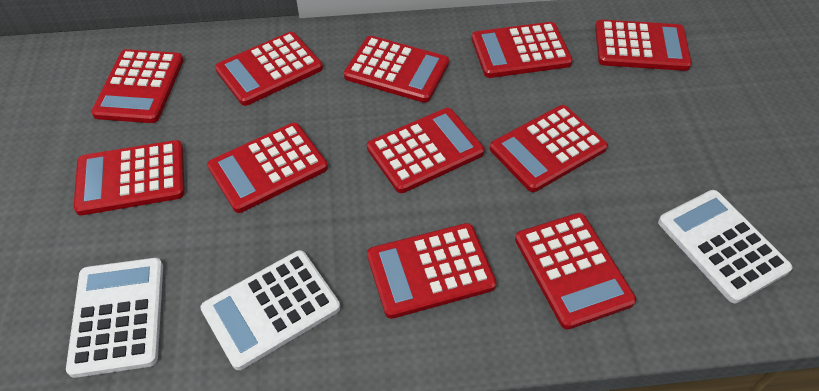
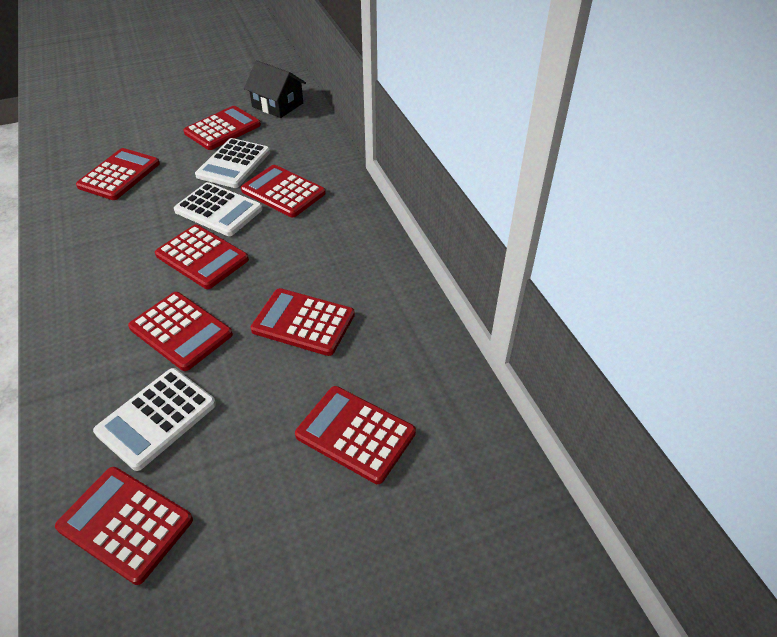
black house: none = 0 -> [244,60,306,118] = 1
red calculator: [73,140,185,215] [91,49,183,123] [207,123,328,213] [215,32,323,106] [344,36,449,103] [367,108,484,193] [367,223,497,319] [471,22,573,78] [490,105,608,192] [515,213,636,330] [595,20,692,71] = 11 -> [55,467,193,585] [76,148,160,200] [128,292,233,371] [155,225,249,289] [183,106,261,150] [241,165,326,217] [251,288,355,356] [295,386,416,484] = 8

